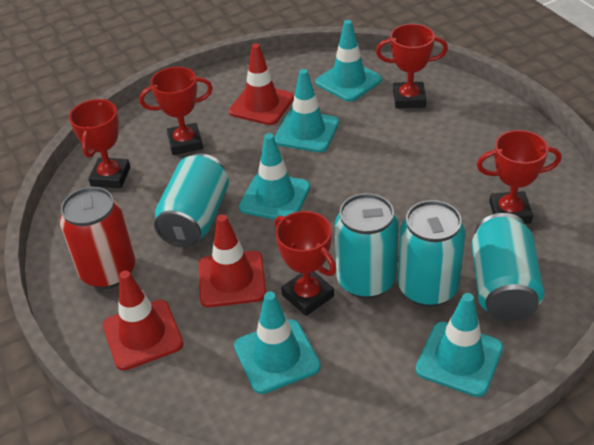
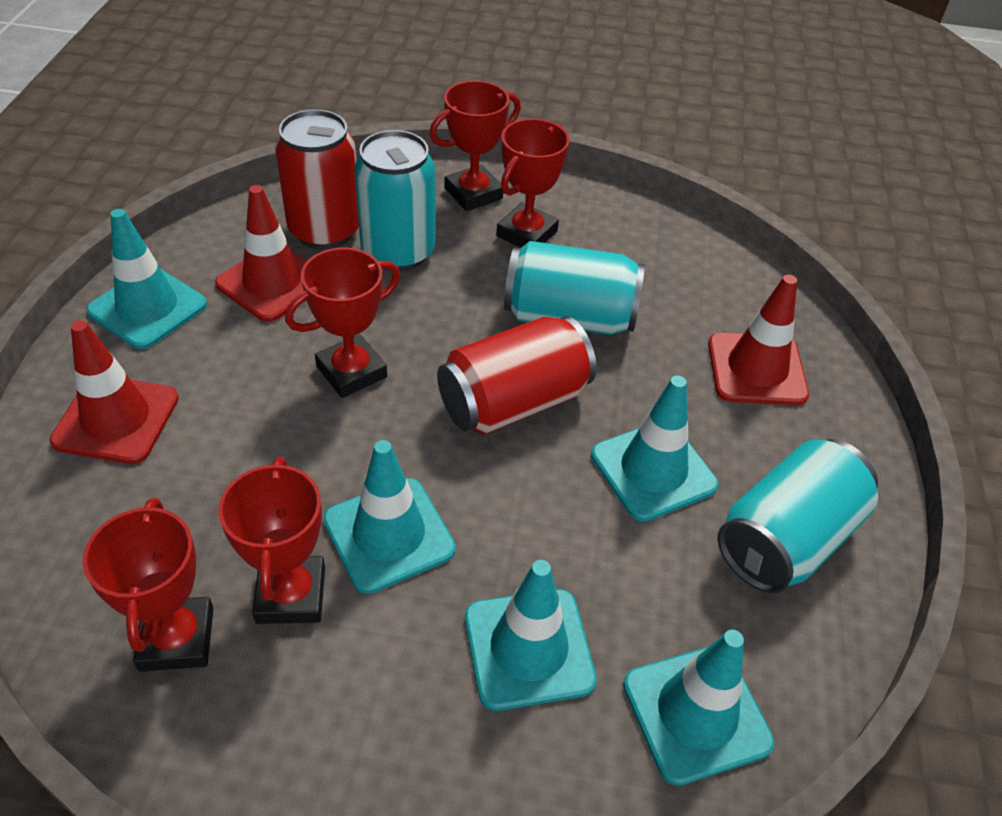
red can: [60,187,135,289] = 1 -> [275,109,359,250] [437,316,596,434] = 2
turquoise can: [154,153,229,248] [335,193,399,299] [398,200,465,307] [472,213,544,322] = 4 -> [354,130,436,271] [504,241,645,335] [718,439,878,593] = 3

